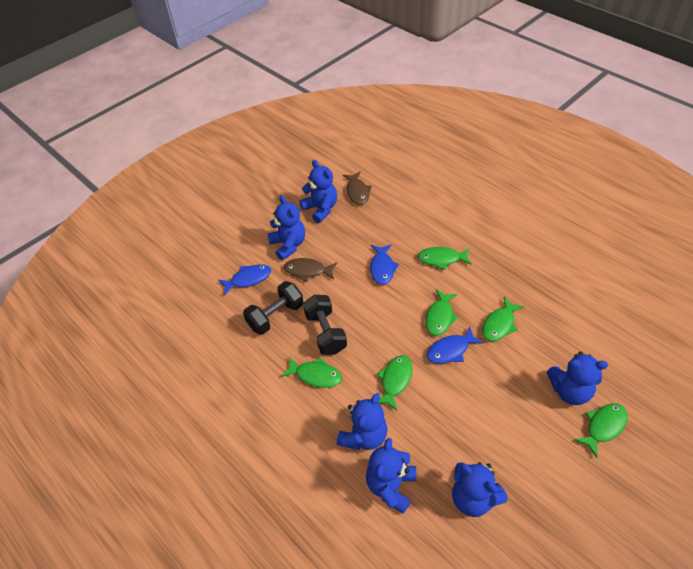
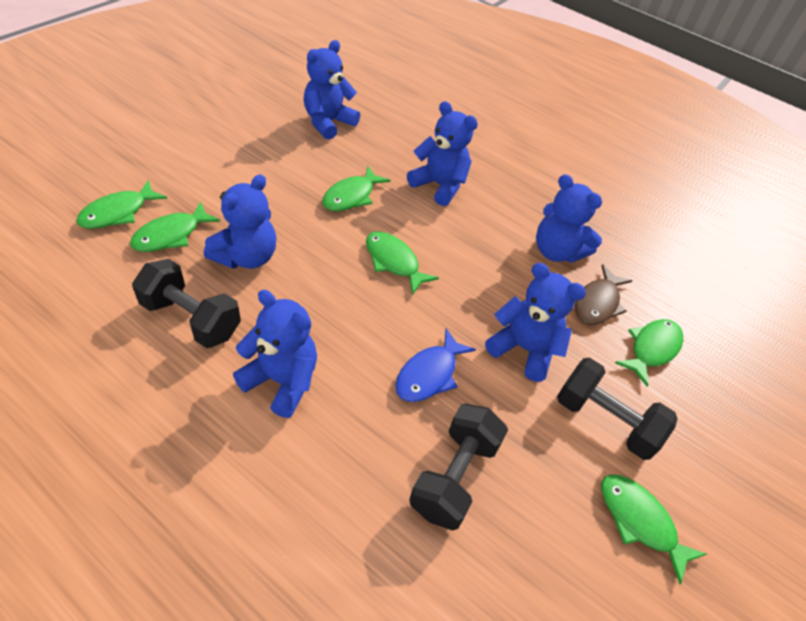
black dumbbell: [243,281,304,335] [303,295,347,355] = 2 -> [132,259,241,348] [409,404,508,531] [557,358,677,460] = 3
blue fish: [218,264,271,296] [370,244,399,285] [427,327,484,363] = 3 -> [395,328,476,402] = 1
brown fish: [284,258,337,282] [343,172,372,205] = 2 -> [575,264,632,325] = 1

